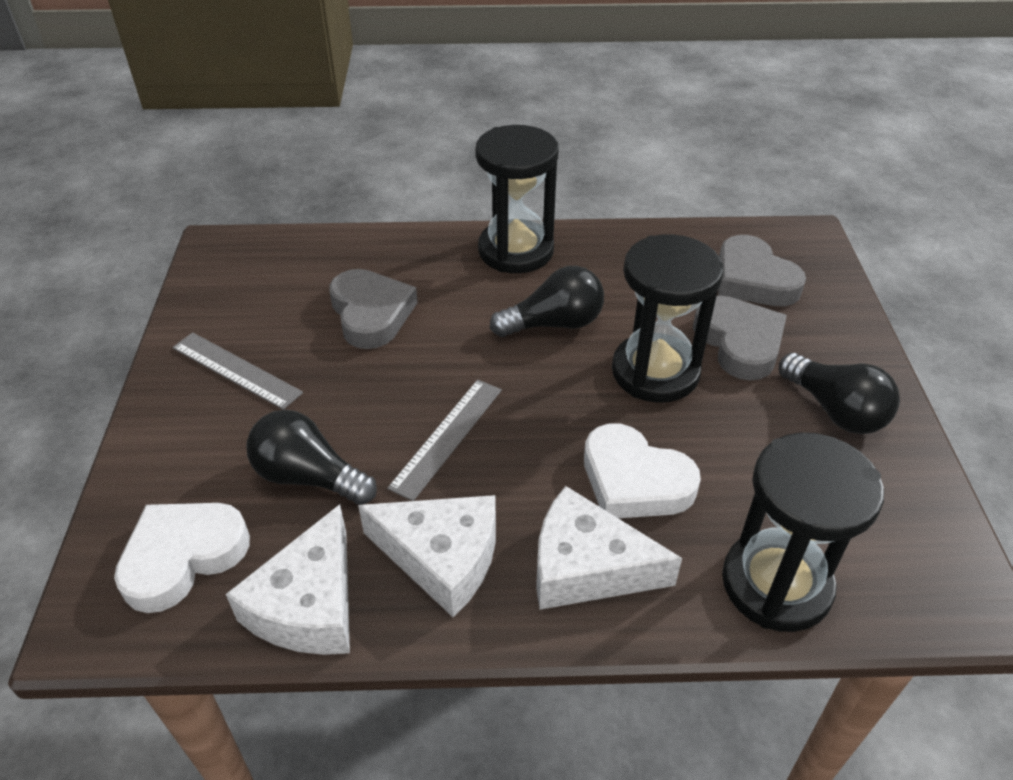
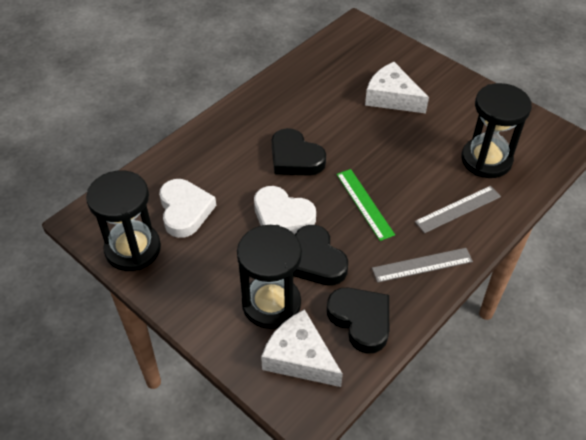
black heart: none = 0 -> [272,128,326,176] [293,225,348,286] [327,288,389,354] = 3
black light bulb: [246,410,377,505] [490,266,604,337] [779,353,900,434] = 3 -> none = 0
green ruler: none = 0 -> [336,169,395,241] = 1
grey heart: [329,269,418,349] [693,296,787,380] [718,235,806,306] = 3 -> none = 0
white cheese: [226,504,350,655] [358,495,496,617] [536,486,682,610] = 3 -> [261,309,343,387] [365,62,429,113] = 2

